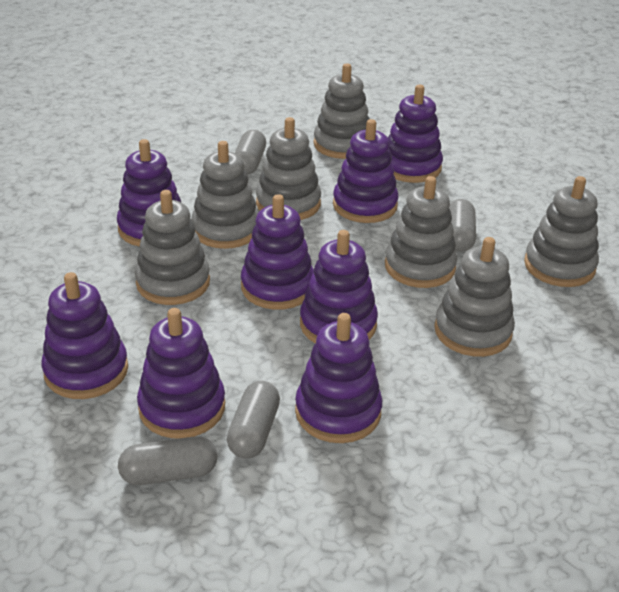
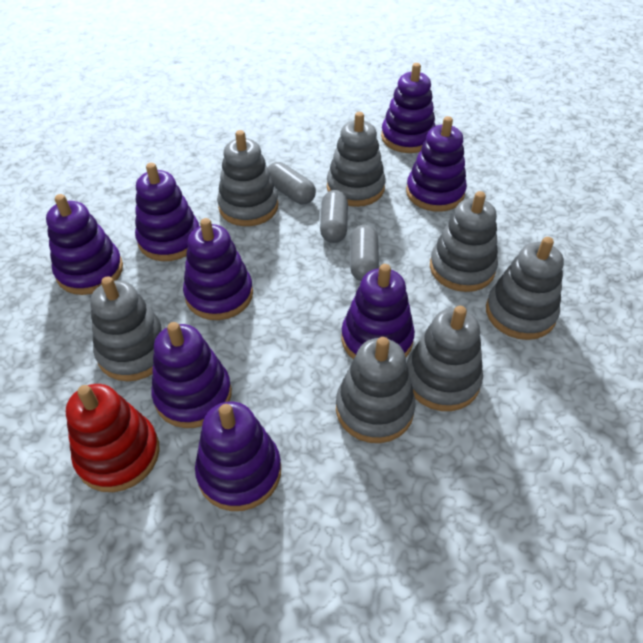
grey capsule: [118,436,217,485] [227,381,280,458] [235,130,266,174] [449,199,476,252] = 4 -> [267,162,316,204] [320,190,348,243] [350,225,379,281] = 3
red stacking toy: none = 0 -> [66,384,160,492] = 1

